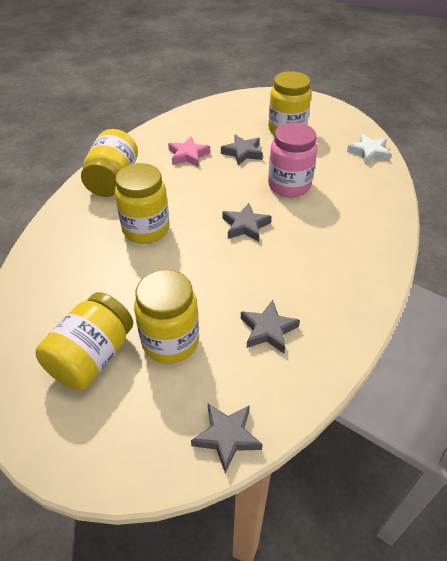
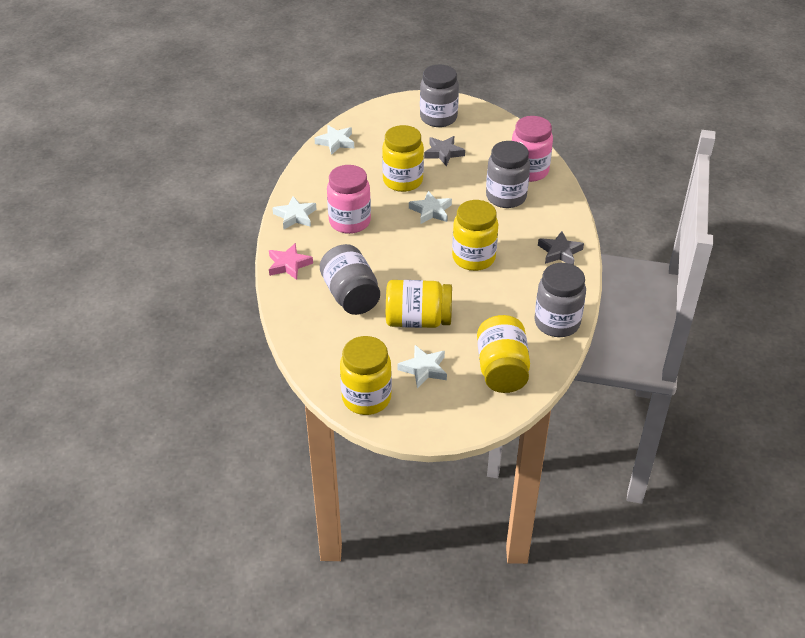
grey jar: none = 0 -> [320,244,380,315] [420,65,459,127] [486,141,530,208] [534,263,586,337] = 4
grey star: [191,404,263,473] [221,134,263,165] [222,203,272,242] [241,300,300,353] = 4 -> [424,136,465,166] [538,231,584,265] = 2
pink jar: [268,123,317,197] = 1 -> [327,165,371,234] [512,116,553,182] = 2
white star: [347,134,391,165] = 1 -> [272,196,317,229] [314,125,354,155] [398,345,447,388] [409,191,452,224] = 4

